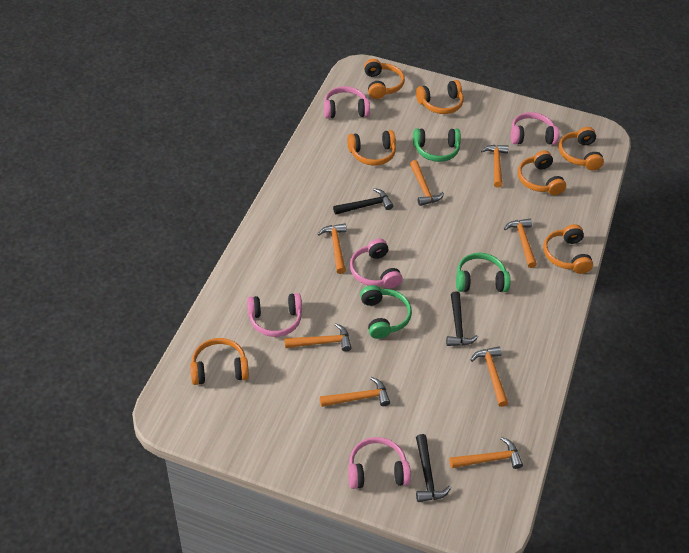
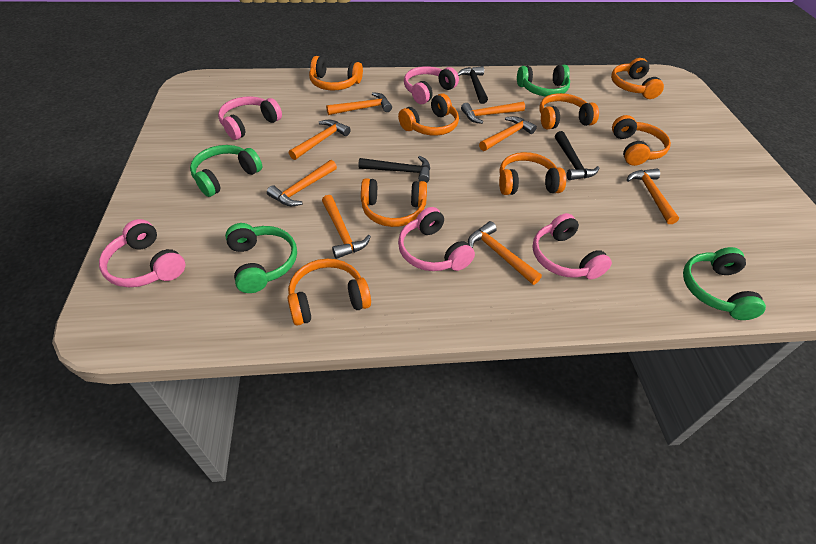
green headphones: [360,285,412,339] [413,128,461,162] [456,253,511,292] = 3 -> [190,145,262,197] [225,223,297,293] [517,65,570,97] [683,247,766,320] = 4
orange headphones: [190,338,249,385] [347,130,396,166] [364,59,405,99] [416,80,463,114] [518,150,566,195] [543,224,593,274] [559,127,604,170] = 7 -> [287,259,371,326] [309,56,363,91] [361,178,427,227] [398,93,459,136] [499,152,566,195] [539,93,599,130] [611,58,664,99] [612,115,671,166] = 8

